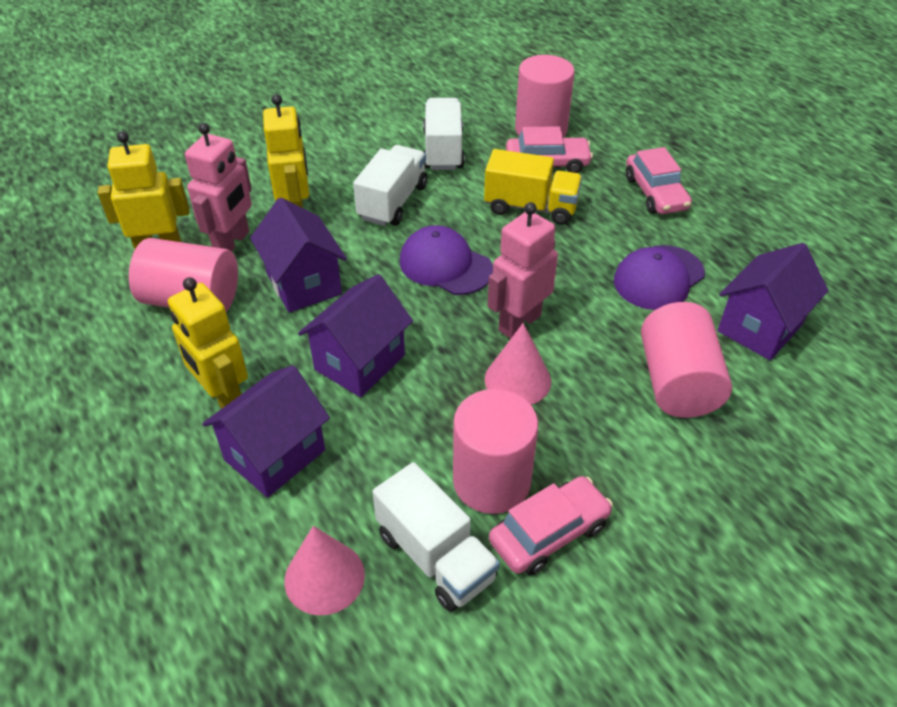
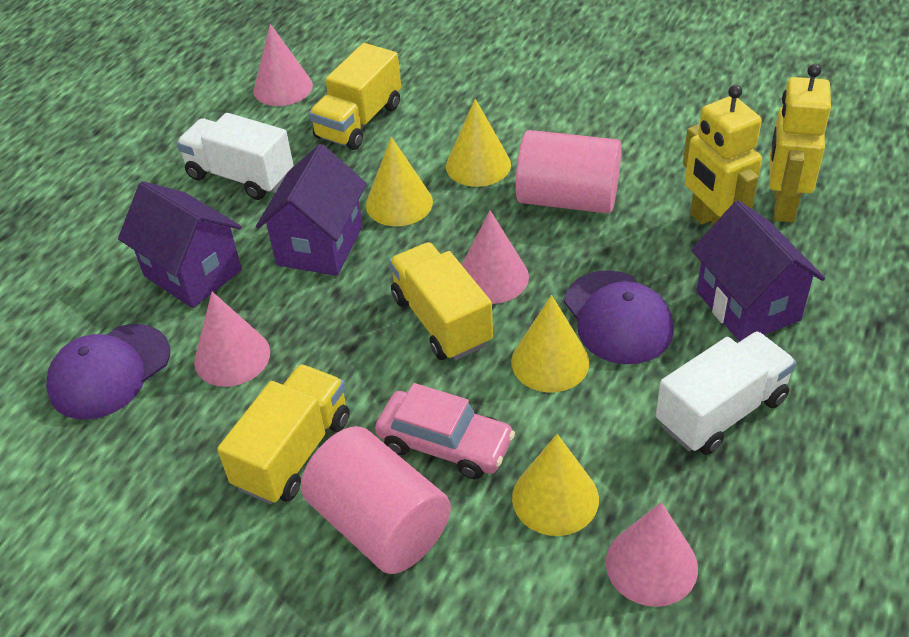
pink car: [489,476,613,575] [506,126,593,173] [626,147,692,214] = 3 -> [375,383,515,479] = 1
pink cone: [284,526,365,616] [485,323,551,405] = 2 -> [194,292,270,387] [253,24,313,106] [462,210,529,304] [606,502,698,607] = 4
pink cylinder: [129,238,238,312] [453,389,538,514] [515,55,575,138] [641,302,732,418] = 4 -> [301,426,451,574] [516,130,622,214] = 2
pink robot: [185,123,252,251] [488,202,558,339] = 2 -> none = 0
purple house: [202,365,330,498] [250,197,347,313] [298,274,413,397] [718,243,829,360] = 4 -> [118,181,242,308] [256,144,367,276] [691,200,825,342] = 3
white truck: [353,145,427,226] [372,462,500,612] [423,98,465,170] = 3 -> [176,113,293,200] [656,331,796,455] = 2
yellow cone: none = 0 -> [366,137,433,226] [446,99,511,187] [511,295,590,392] [512,434,599,536] = 4
yellow robot: [98,131,189,249] [168,277,248,409] [263,94,309,208] = 3 -> [683,85,762,228] [769,64,831,223] = 2
yellow truck: [484,149,582,225] = 1 -> [217,364,349,504] [309,43,401,150] [389,242,493,360] = 3

